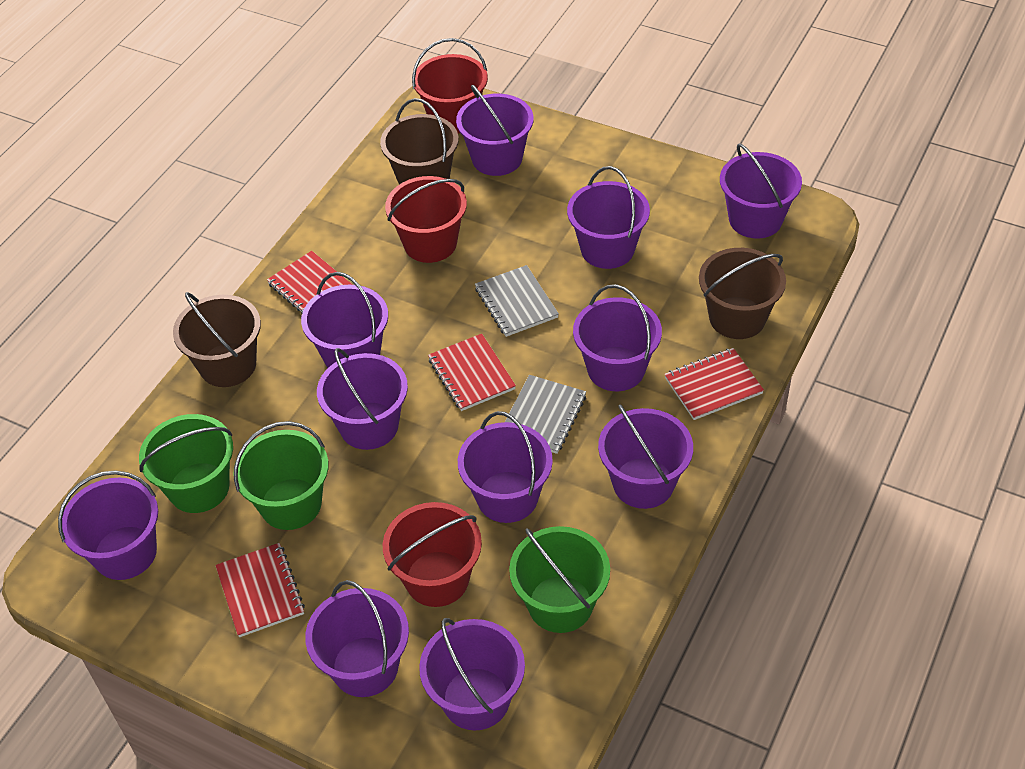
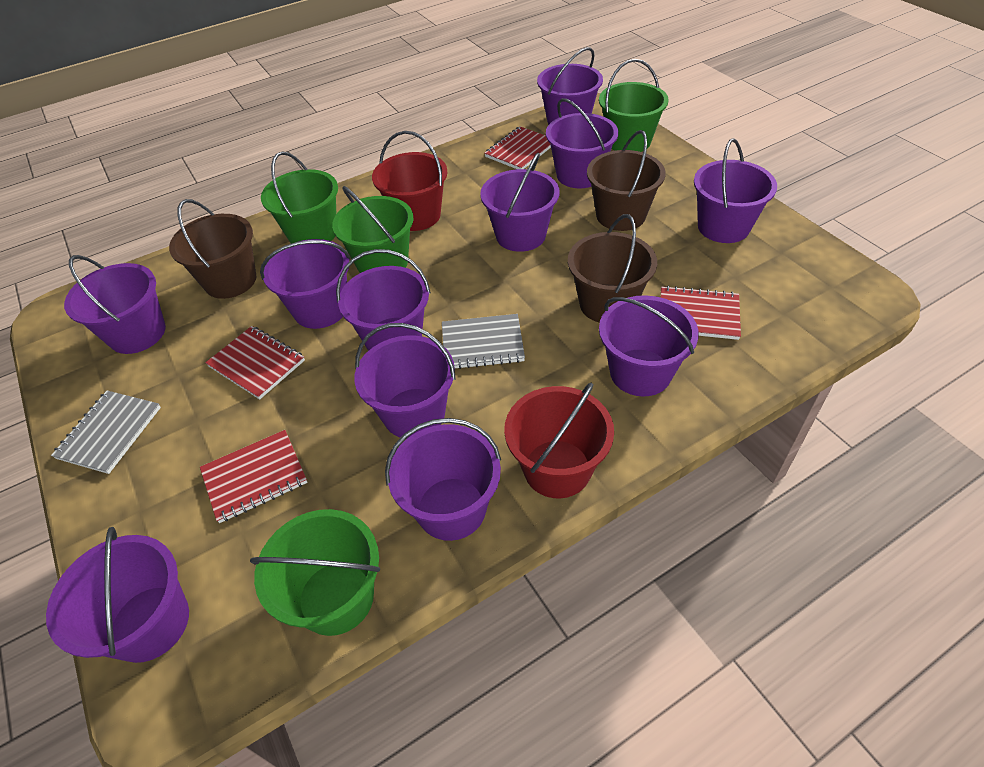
green bucket: [139,414,233,513] [234,421,329,530] [509,526,610,633] = 3 -> [250,509,380,636] [261,151,338,244] [332,186,414,273] [599,59,669,152] = 4
red bucket: [383,502,482,607] [385,176,467,263] [412,38,488,134] = 3 -> [372,131,447,231] [504,383,614,498] = 2

